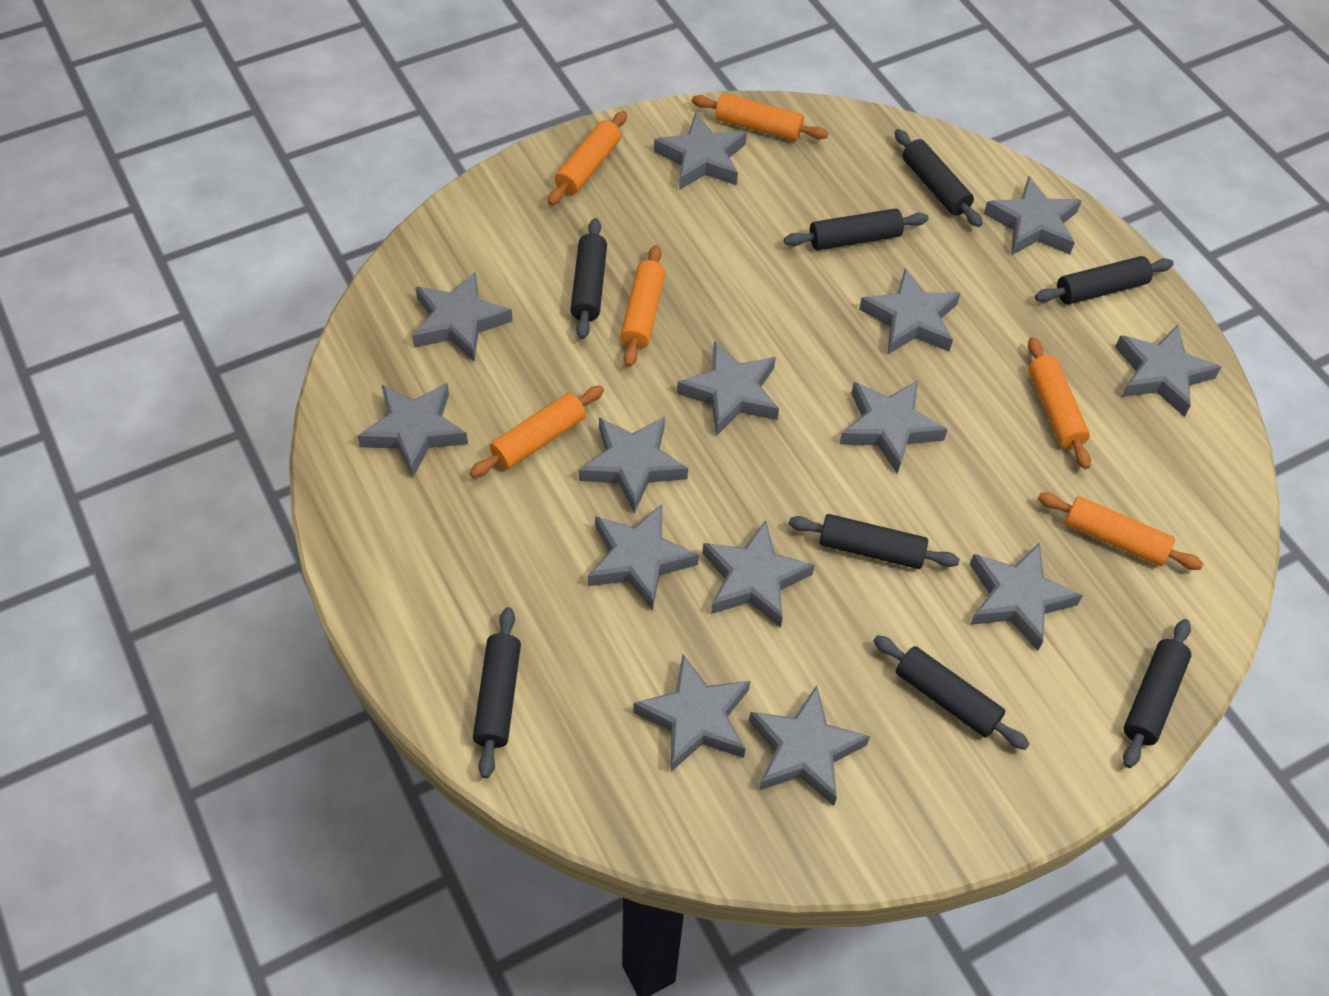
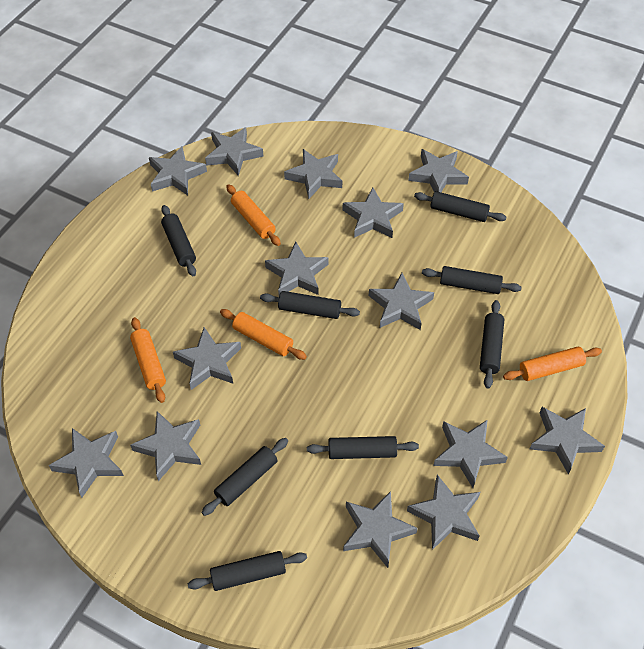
orange rolling pin: [470,386,604,478] [548,111,627,206] [620,245,665,367] [692,93,828,141] [1028,337,1091,469] [1038,493,1203,570] = 6 -> [130,317,166,403] [220,309,307,360] [226,184,281,246] [503,347,602,381] = 4

